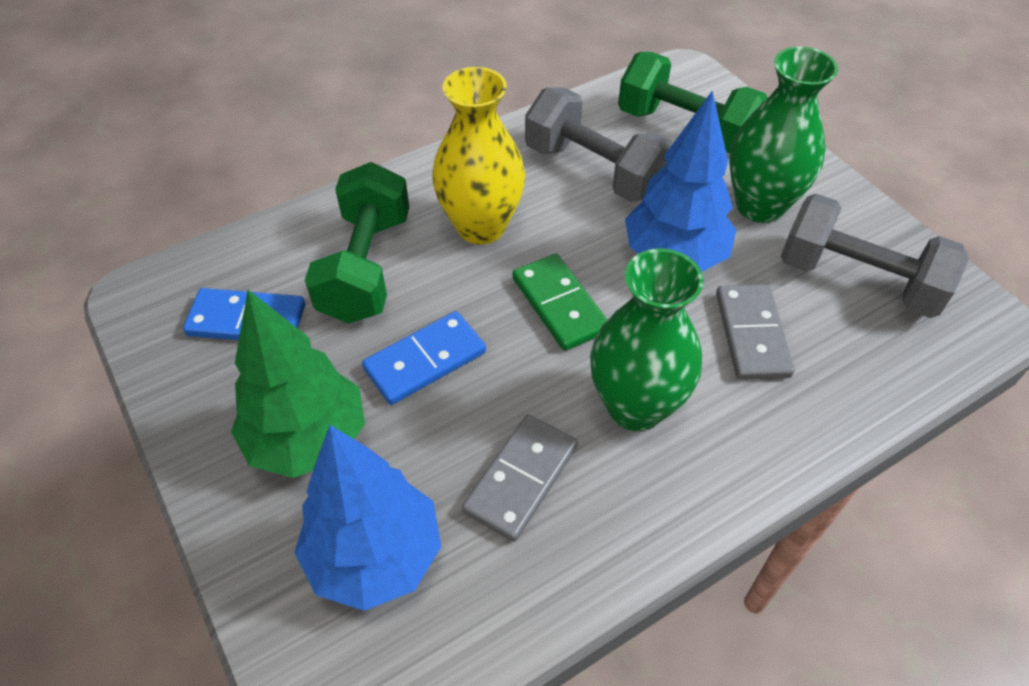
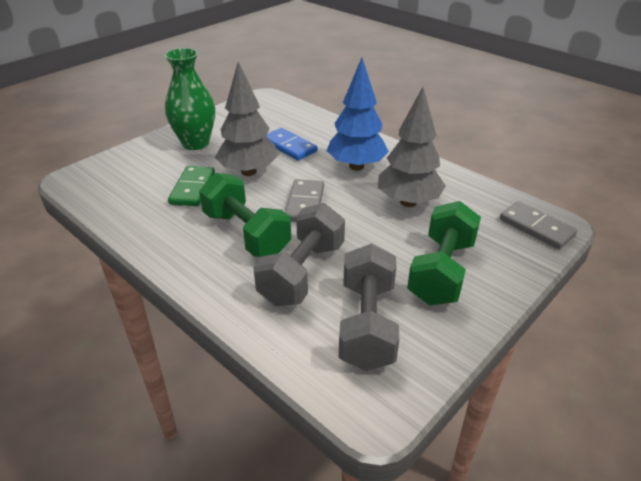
blue domino: [183,288,305,340] [362,311,486,405] = 2 -> [266,128,318,161] = 1
blue tree: [294,425,441,611] [625,90,736,272] = 2 -> [327,58,389,171] = 1
green tree: [231,290,365,478] = 1 -> none = 0
green vase: [590,249,704,431] [730,46,838,223] = 2 -> [165,48,215,150] = 1
grey tree: none = 0 -> [215,62,279,176] [378,87,446,207] = 2
yellow vase: [432,67,525,244] = 1 -> none = 0

